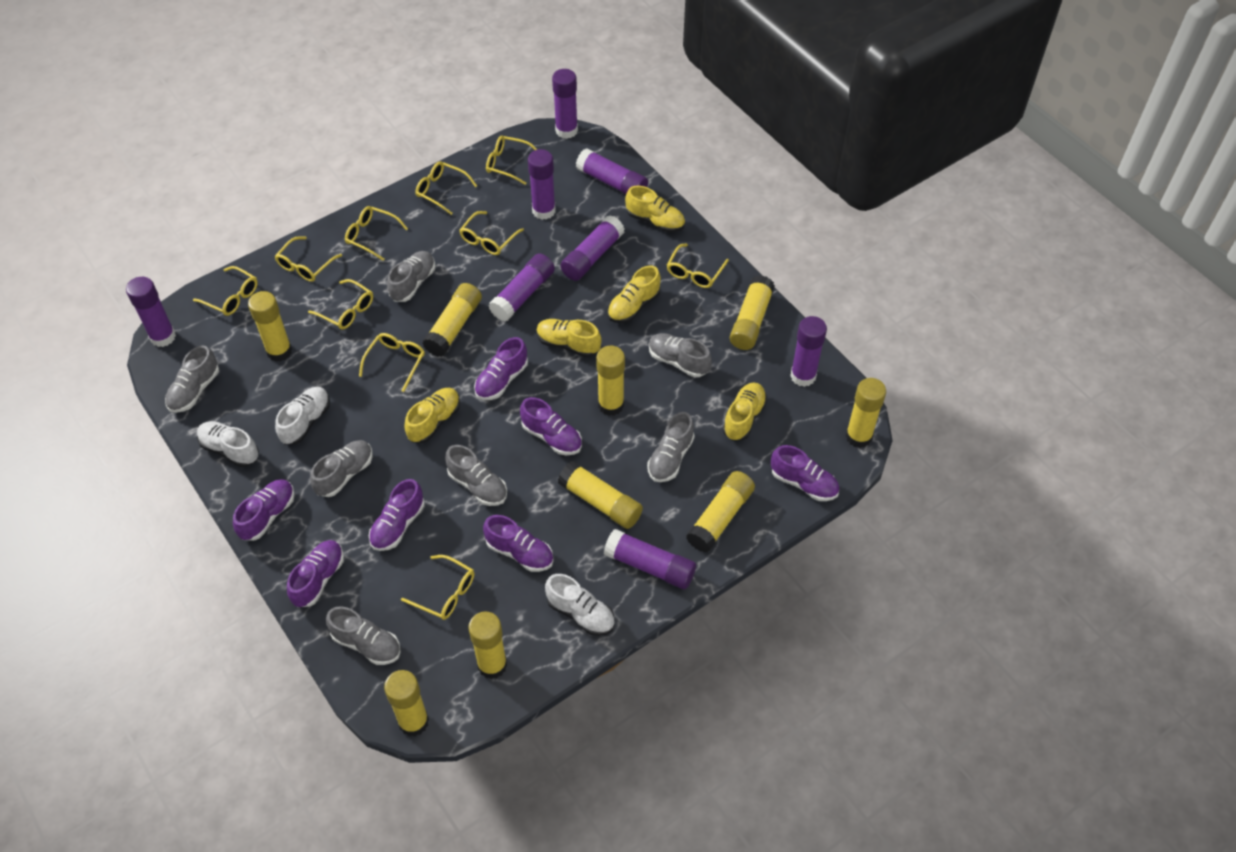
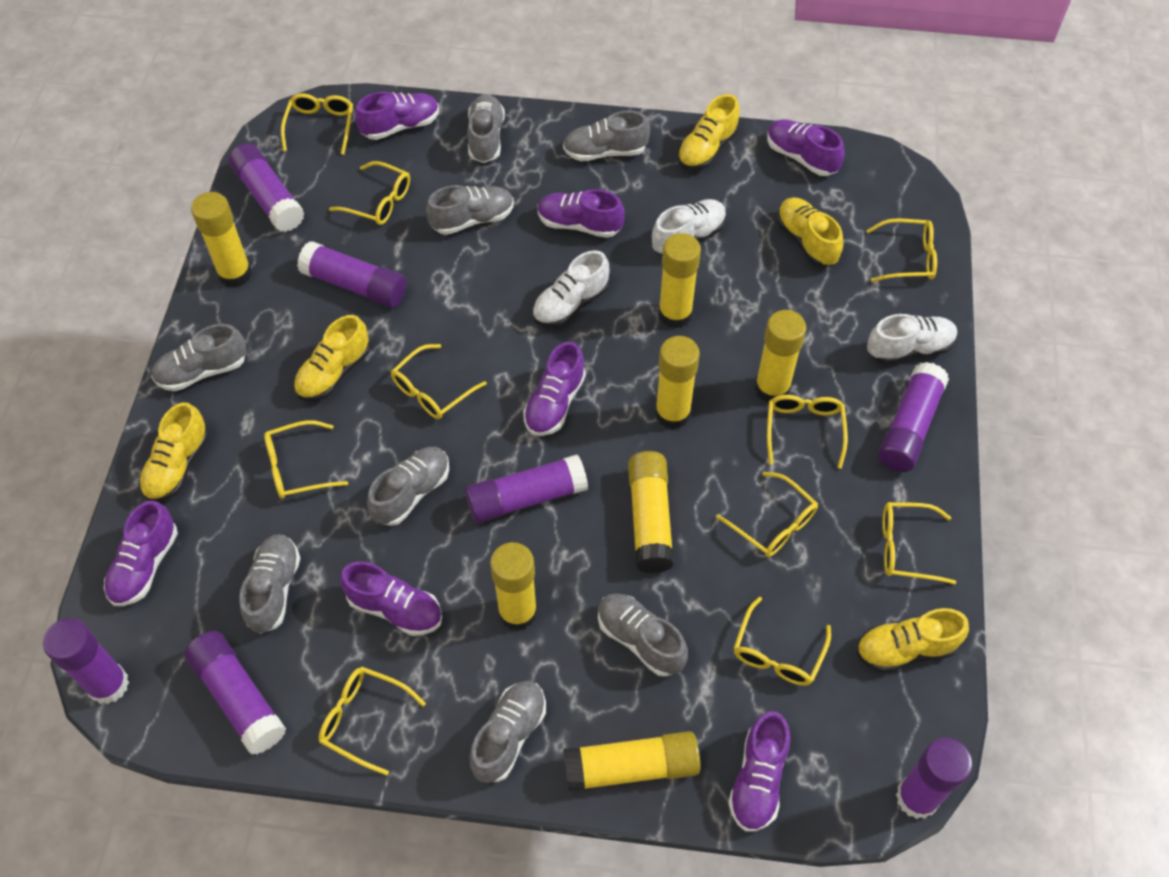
grey shoe: [165,345,219,413] [310,440,372,497] [326,606,401,665] [387,251,435,302] [445,445,507,506] [647,412,694,482] [649,333,712,377] = 7 -> [151,324,247,391] [239,534,300,634] [367,447,449,526] [426,185,514,235] [467,94,505,163] [469,681,546,783] [563,111,650,161] [598,593,688,677] = 8
purple glue stick: [126,277,176,347] [488,253,555,322] [528,149,556,220] [552,69,578,139] [560,215,625,281] [576,148,648,195] [604,529,696,589] [790,316,827,387] = 8 -> [43,618,129,704] [185,631,286,755] [229,143,305,232] [297,241,407,308] [465,454,588,523] [878,362,949,472] [896,737,973,819] = 7
yellow glue stick: [248,291,292,362] [384,670,429,736] [422,283,482,357] [468,612,507,679] [558,461,643,529] [596,346,625,416] [686,471,755,553] [730,275,775,350] [845,378,886,448] = 9 -> [191,192,252,288] [490,542,537,631] [563,731,700,792] [628,451,674,573] [655,336,700,429] [658,233,701,329] [755,310,807,403] = 7

